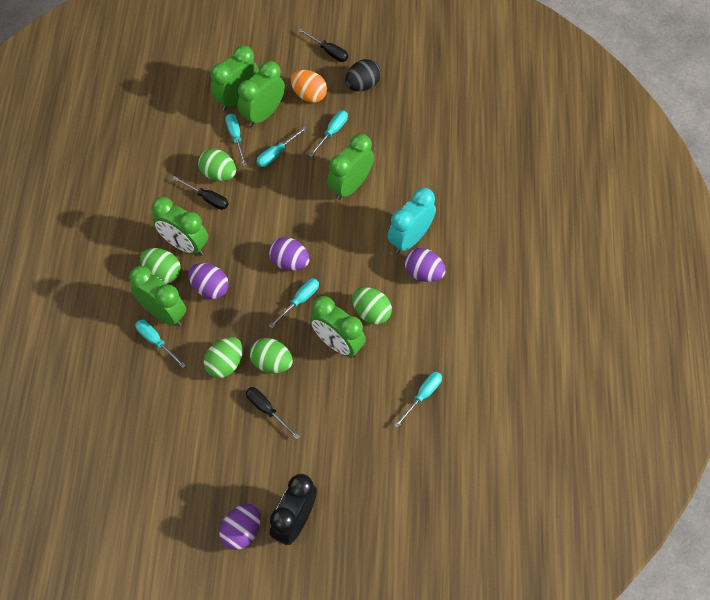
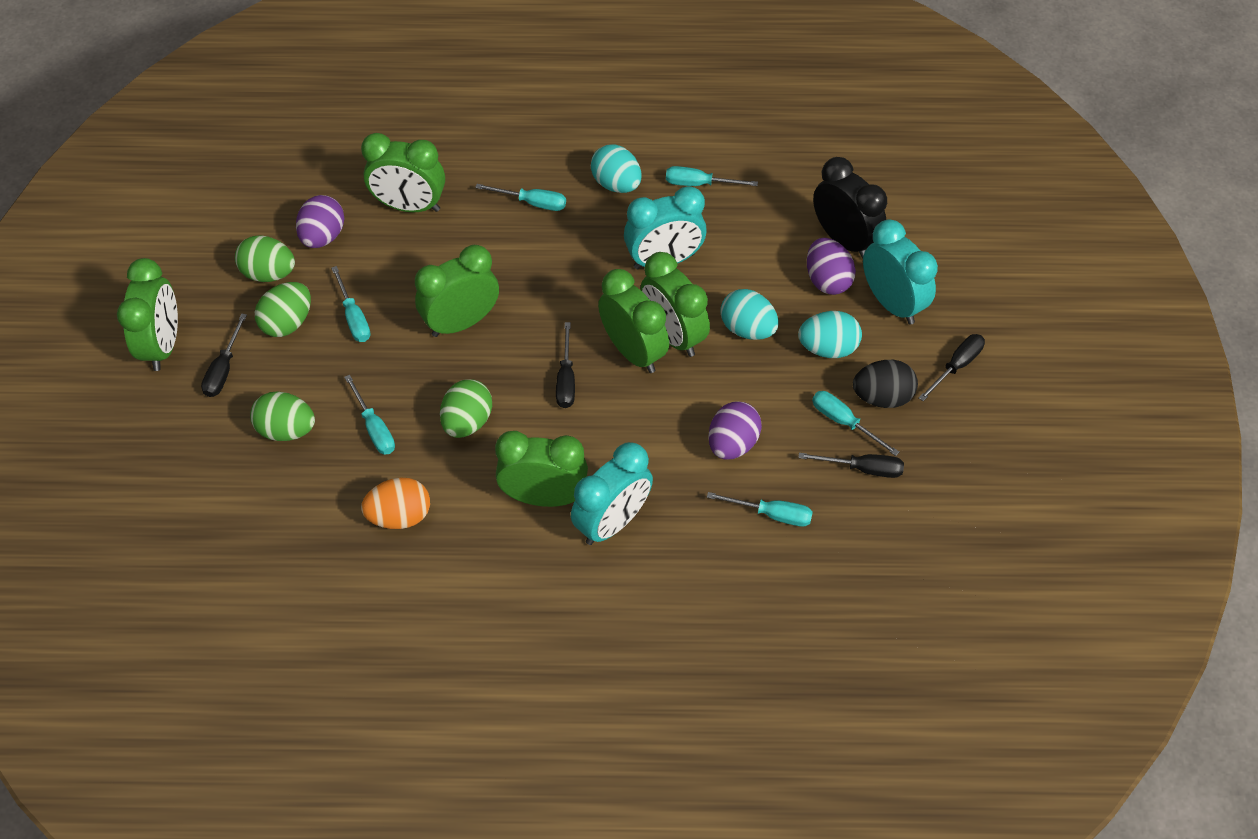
black screwdriver: [172,176,229,210] [246,387,300,439] [298,28,348,62] = 3 -> [201,314,247,397] [556,322,575,408] [798,453,904,478] [919,334,985,401] = 4
green egg: [140,248,181,283] [198,149,236,181] [204,337,243,378] [250,338,293,373] [352,287,392,325] = 5 -> [235,235,295,282] [250,392,315,441] [255,282,311,337] [440,379,492,438] = 4
purple egg: [188,263,229,299] [219,504,261,550] [269,237,310,271] [405,248,446,282] = 4 -> [296,195,345,248] [708,401,762,460] [807,238,856,295] = 3
turquoise clock: [387,188,436,253] = 1 -> [571,442,653,545] [624,186,707,269] [863,219,938,325] = 3
turquoise egg: none = 0 -> [591,144,641,193] [720,289,779,340] [798,311,862,358] = 3

